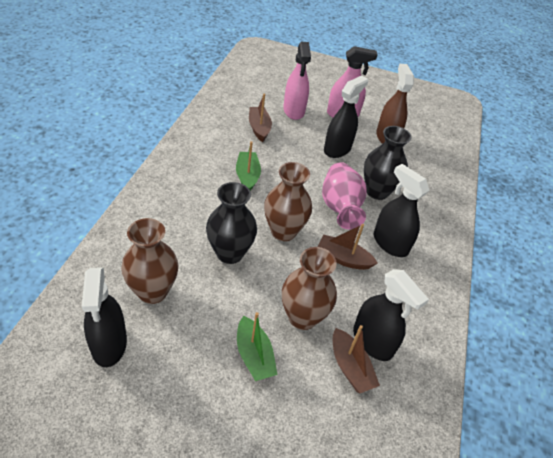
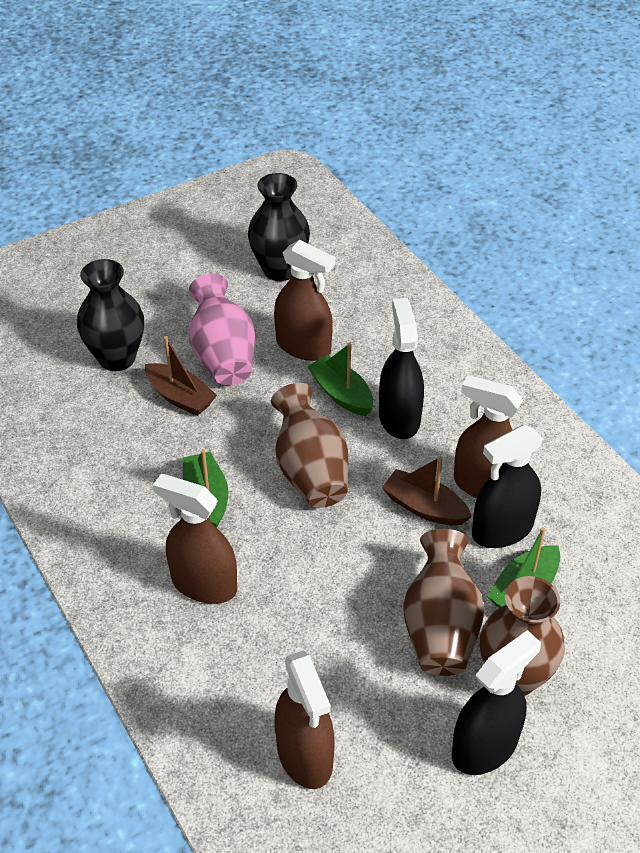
black spray bottle: [82,267,127,367] [324,75,368,158] [353,269,429,361] [374,164,430,257] = 4 -> [379,298,424,439] [452,630,541,775] [472,425,543,548] = 3
brown boat: [249,94,272,142] [317,224,378,270] [333,325,380,393] = 3 -> [145,336,217,416] [382,456,472,525] = 2
brown spray bottle: [376,64,414,144] = 1 -> [153,474,237,604] [274,240,336,361] [275,650,335,789] [454,375,523,499] = 4
green boat: [236,141,261,191] [237,312,278,381] = 2 -> [182,450,228,528] [307,343,373,416] [487,527,560,608] = 3
pink spray bottle: [283,42,311,120] [327,46,378,117] = 2 -> none = 0

